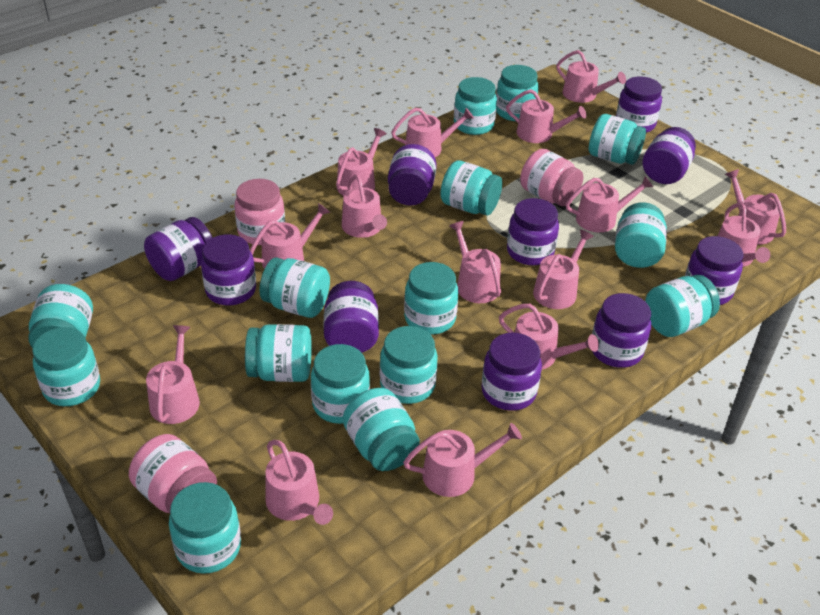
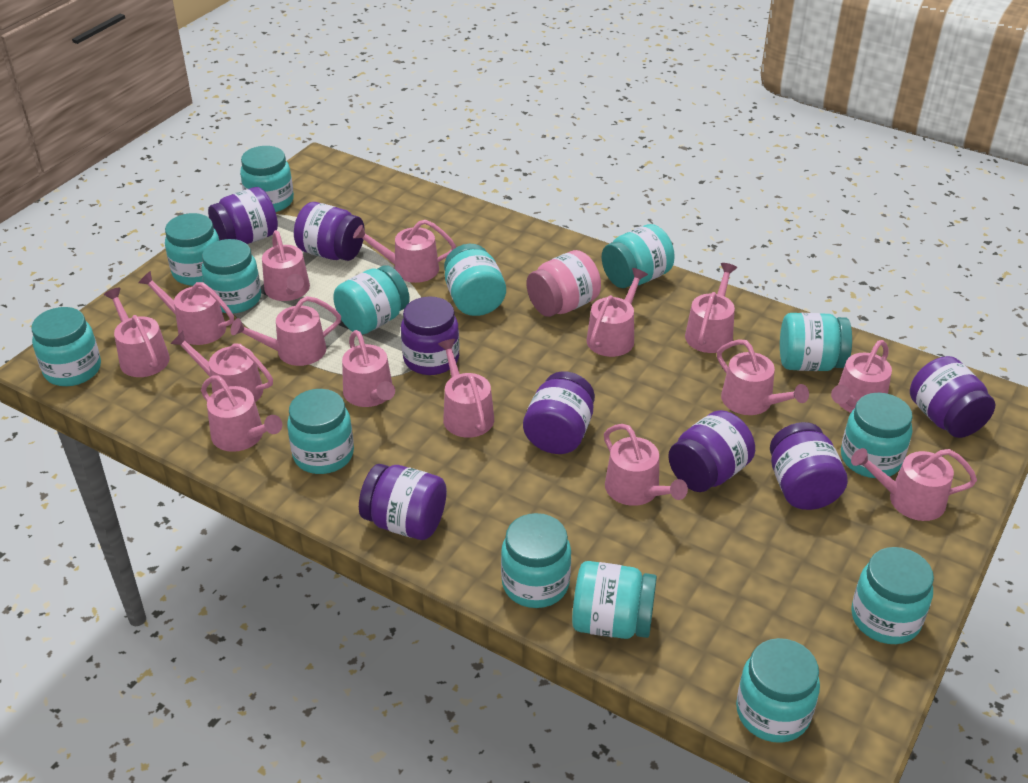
pink jar: [129,434,217,513] [234,179,285,245] [520,149,583,206] = 3 -> [526,250,601,317] = 1
purple jar: [144,217,212,281] [201,234,256,305] [324,281,379,353] [388,144,437,206] [481,333,542,411] [507,198,559,266] [592,293,651,368] [616,76,662,133] [643,127,696,184] [685,236,743,305] = 10 -> [208,187,278,244] [294,202,365,261] [359,464,447,540] [401,296,460,375] [523,371,595,454] [668,410,755,492] [770,422,848,510] [910,356,995,438] = 8
turquoise jar: [28,284,93,348] [32,327,100,406] [169,482,241,574] [245,324,312,382] [260,257,330,318] [311,344,370,424] [343,388,420,471] [380,326,438,404] [404,262,458,335] [440,160,502,216] [454,77,497,135] [496,65,539,121] [589,114,646,165] [615,202,667,268] [645,274,720,337] = 15 -> [31,307,101,386] [165,213,219,286] [201,239,261,313] [240,146,294,212] [287,389,354,474] [333,265,410,335] [444,244,506,316] [501,513,571,608] [572,561,657,639] [602,224,675,288] [736,638,820,743] [780,313,852,371] [841,393,913,478] [851,547,934,644] = 14

